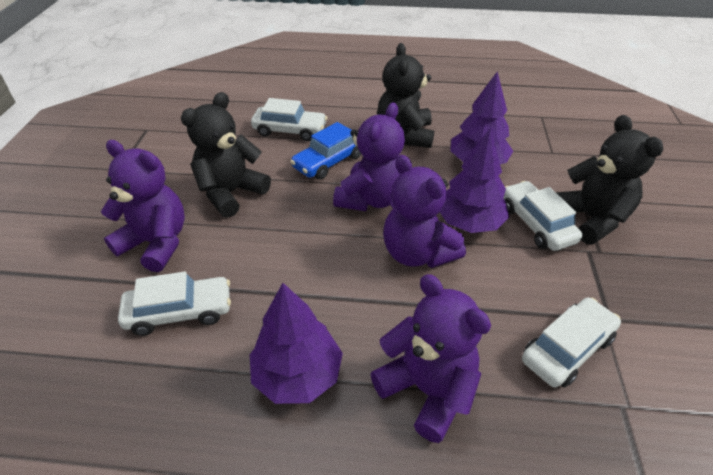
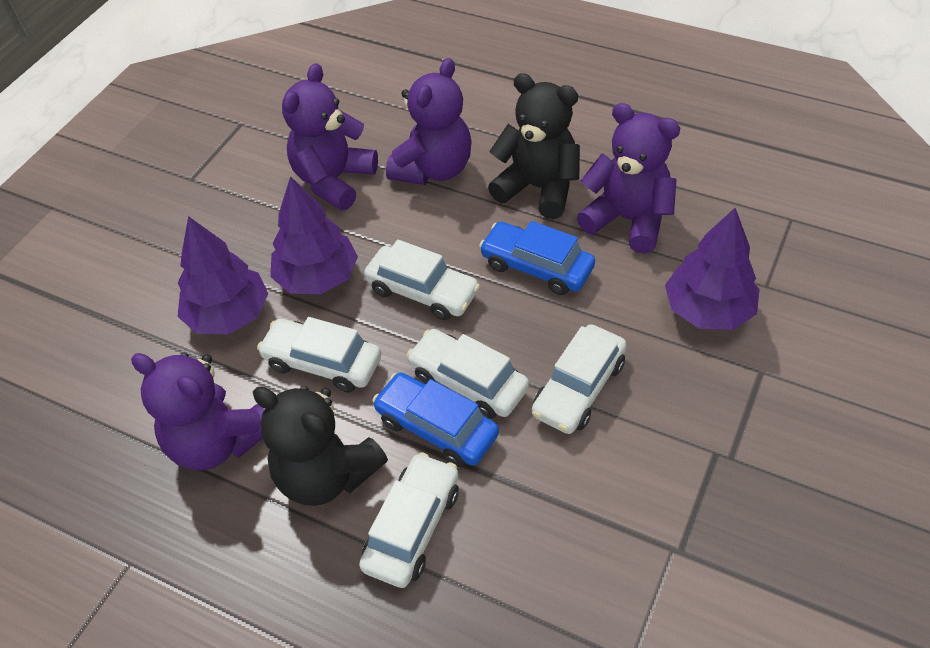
black teddy bear: [181,92,271,218] [377,43,434,148] [556,115,664,245] = 3 -> [253,386,388,506] [488,73,580,219] = 2
blue car: [290,122,361,180] = 1 -> [372,373,499,467] [479,221,595,295] = 2
white car: [118,272,231,336] [251,98,327,141] [503,181,582,251] [522,297,621,388] = 4 -> [257,317,381,393] [359,452,459,588] [364,240,480,320] [407,329,529,419] [532,324,627,434] = 5

